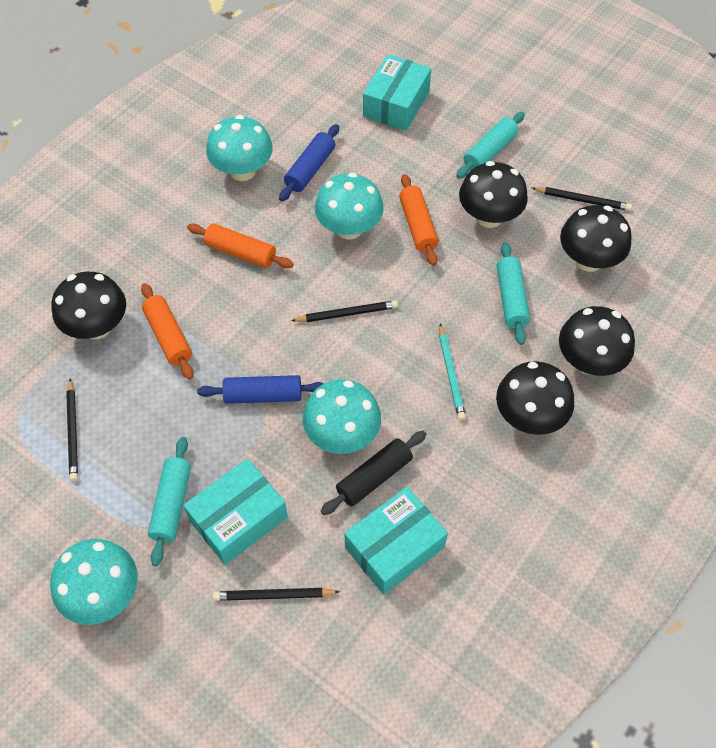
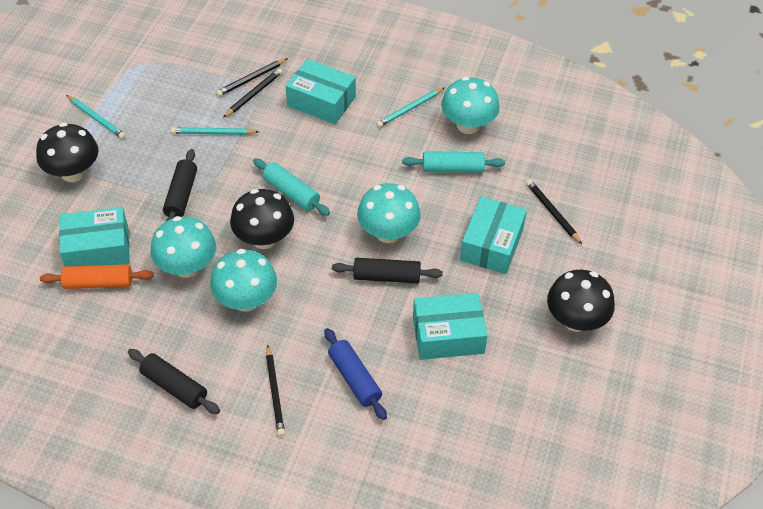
black mushroom: [51,272,126,339] [459,161,528,228] [496,361,574,435] [559,306,635,376] [560,205,632,272] = 5 -> [36,123,99,182] [230,189,294,249] [547,270,615,332] = 3
black rolling pin: [321,431,426,515] = 1 -> [128,349,220,414] [163,149,197,221] [332,258,443,283] = 3
blue rolling pin: [197,375,324,404] [279,124,339,201] = 2 -> [324,328,387,420] = 1
orange rolling pin: [141,283,194,379] [187,223,294,268] [399,174,439,266] = 3 -> [40,264,153,289] = 1
turquoise box: [183,458,288,565] [345,487,448,595] [363,54,431,131] = 3 -> [59,207,130,267] [286,59,356,124] [413,293,488,360] [460,197,527,274] = 4
turquoise pencil: [439,324,466,421] = 1 -> [66,95,126,139] [171,127,259,135] [376,87,445,127] = 3
turquoise rolling pin: [148,437,191,566] [456,112,525,179] [497,242,530,345] = 3 -> [253,158,330,216] [402,151,505,173] = 2

